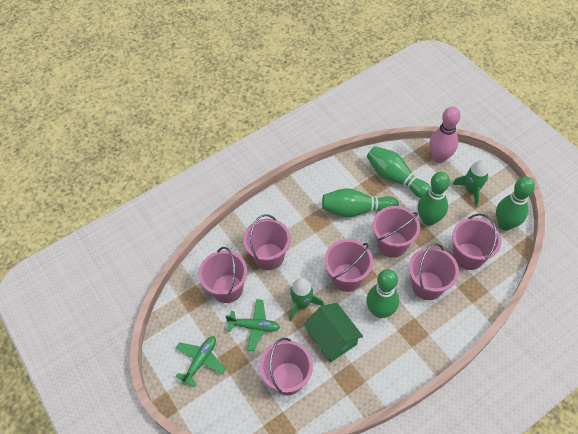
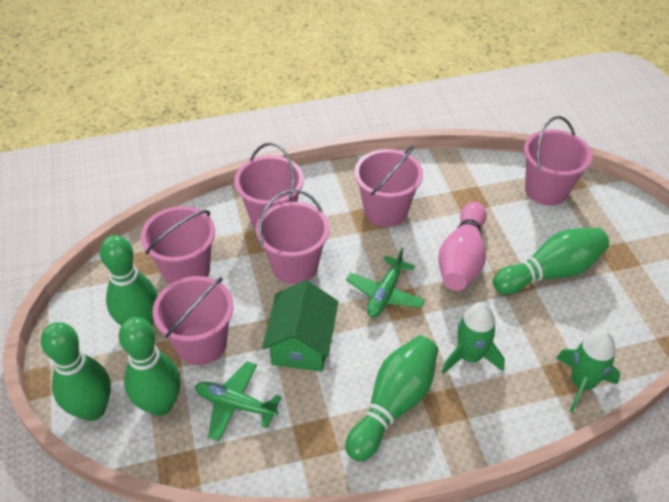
pink bucket: [199,247,247,303] [243,214,291,270] [260,338,313,395] [324,239,373,292] [373,206,420,258] [409,243,459,300] [452,214,502,270] = 7 -> [140,206,215,285] [153,276,233,365] [234,142,304,228] [256,190,329,284] [354,146,423,227] [524,116,592,205] = 6

